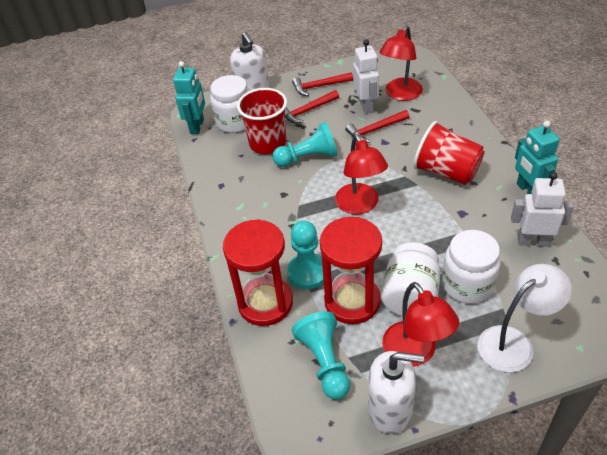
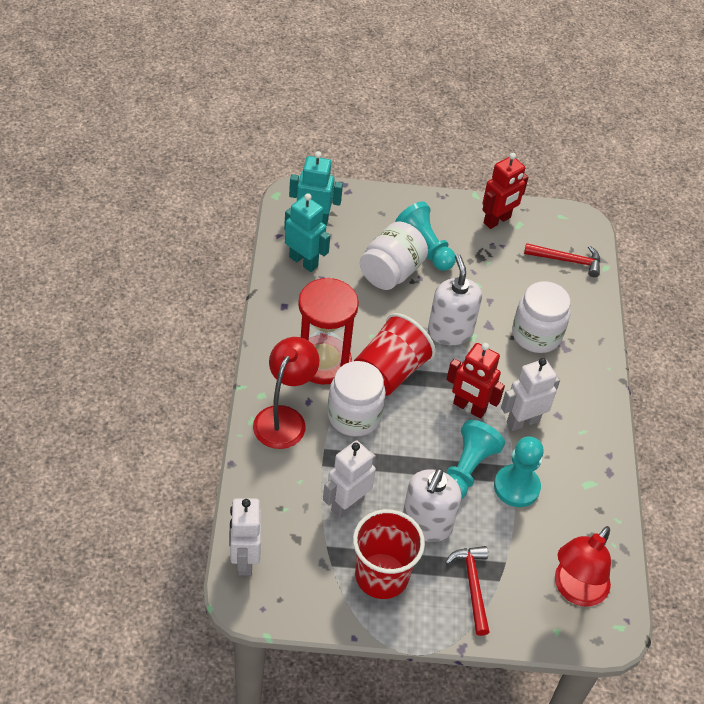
red hammer: [285,90,339,123] [292,72,353,96] [345,110,409,143] = 3 -> [445,546,489,636] [524,243,600,277] = 2
red hourglass: [223,219,293,326] [320,217,382,324] = 2 -> [298,278,359,385] = 1
red lamp: [335,134,388,214] [379,25,423,101] [382,282,459,367] = 3 -> [253,337,320,449] [555,526,611,607] = 2
red robot: none = 0 -> [446,343,505,419] [482,153,528,229] = 2
white lamp: [478,264,572,372] = 1 -> none = 0
white robot: [353,39,379,114] [511,172,574,247] = 2 -> [229,498,261,575] [323,441,376,518] [501,358,560,431] = 3

